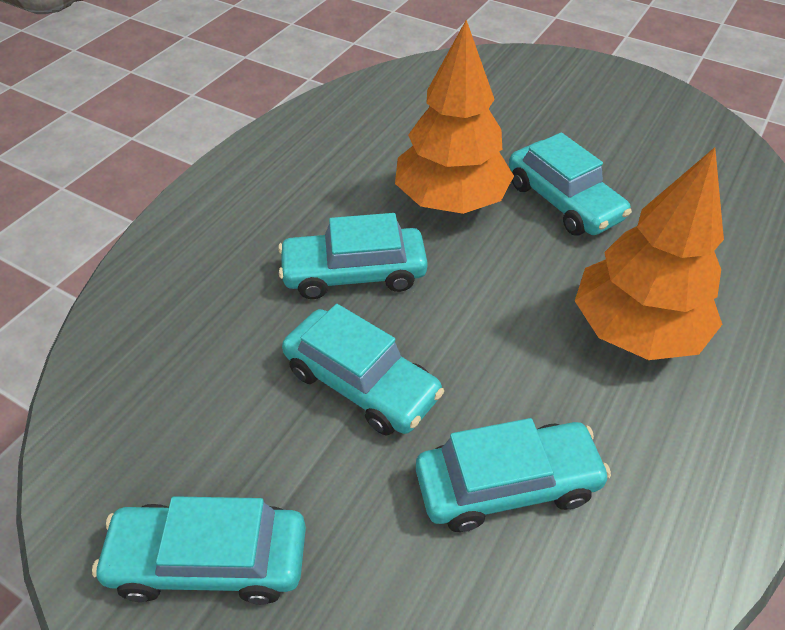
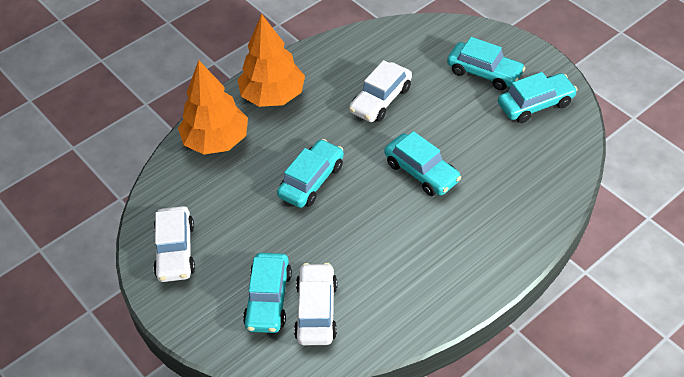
white car: none = 0 -> [153,206,195,282] [294,263,337,345] [349,60,412,122] = 3

